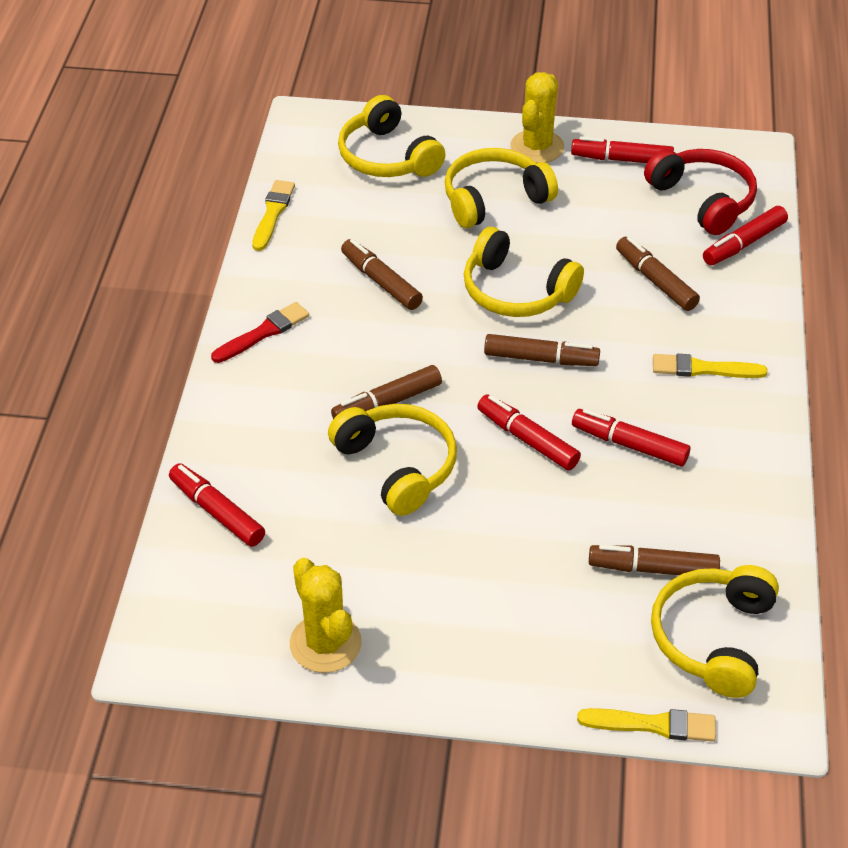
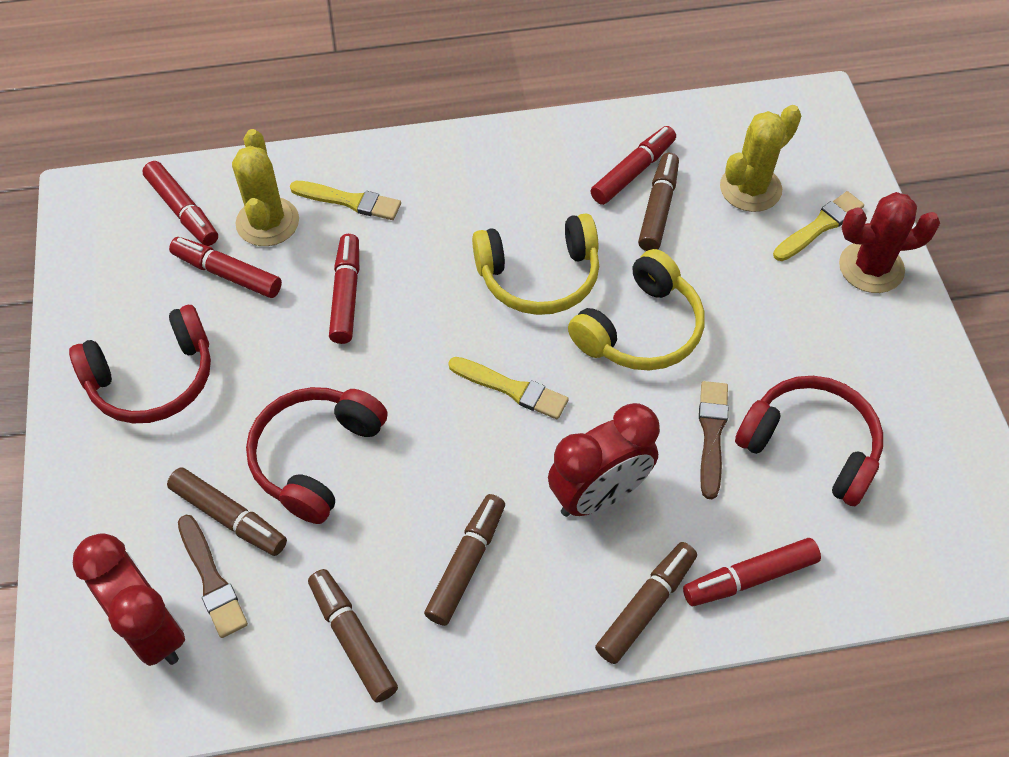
brown brush: none = 0 -> [178,515,248,638] [699,381,728,499] = 2
red brush: [211,302,309,363] = 1 -> none = 0
red cactus: none = 0 -> [839,192,940,293] = 1
red clock: none = 0 -> [73,534,185,666] [548,403,660,517] = 2
red headphones: [644,149,757,235] = 1 -> [69,305,211,423] [246,387,388,524] [735,376,883,506] = 3
yellow headphones: [328,404,457,516] [338,95,446,177] [445,148,558,228] [464,227,584,317] [651,565,779,698] = 5 -> [472,213,599,315] [568,249,704,371] = 2

